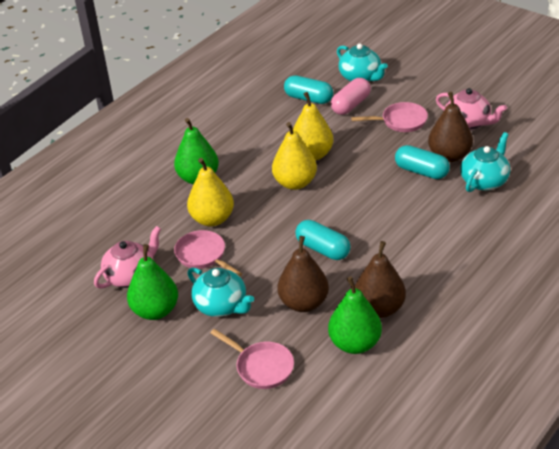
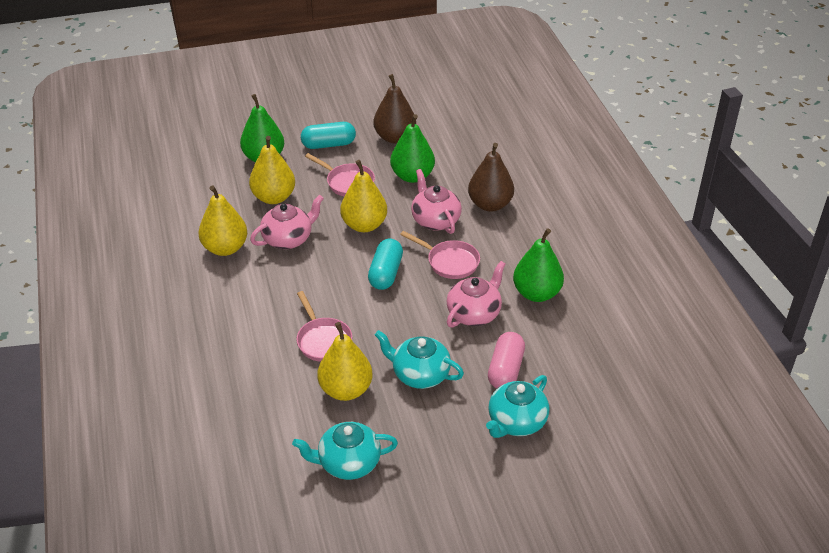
brown pear: [278,236,329,312] [355,241,406,318] [428,92,473,162] = 3 -> [373,74,416,143] [468,143,514,212] = 2
pink teapot: [94,226,161,289] [436,88,507,130] = 2 -> [250,195,324,249] [411,169,462,234] [446,261,505,328] = 3
turquoise capsule: [284,75,333,104] [295,220,351,260] [395,145,450,179] = 3 -> [301,122,356,149] [368,239,403,290] = 2
yellow pear: [187,158,234,226] [272,122,317,190] [293,92,333,161] = 3 -> [199,185,247,256] [249,136,295,204] [317,322,372,401] [340,160,387,232] = 4

